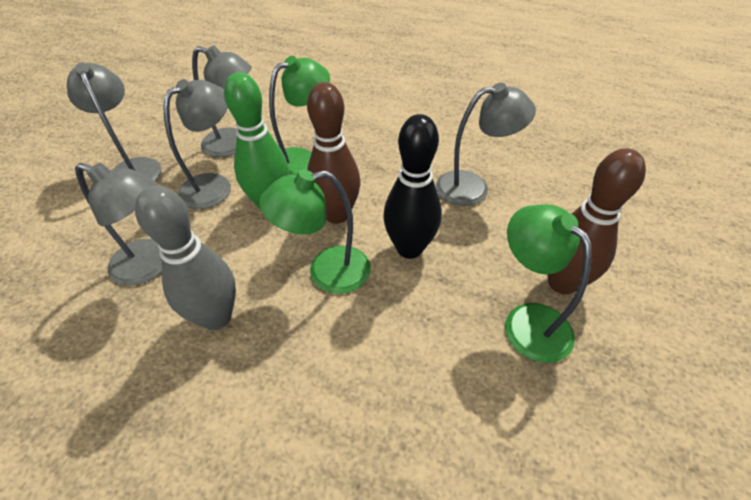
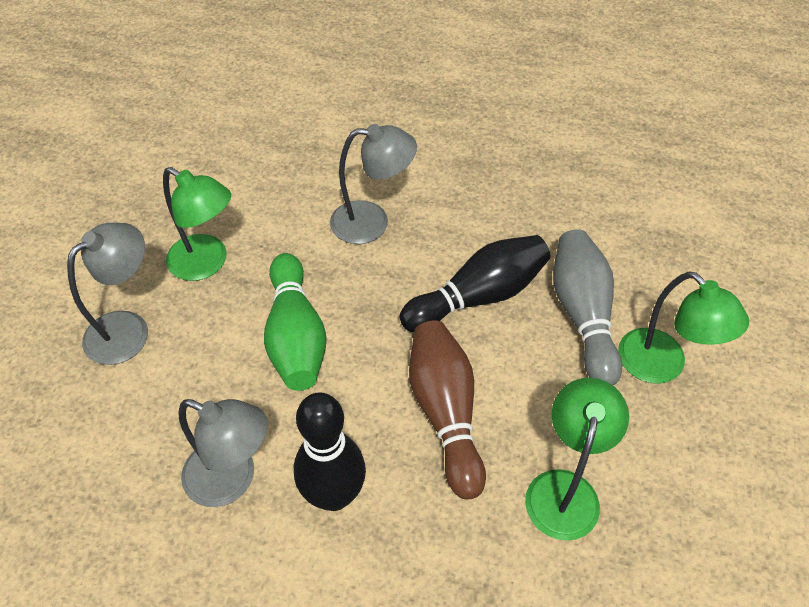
black bowling pin: [383,114,442,259] = 1 -> [294,392,366,511] [400,235,551,332] = 2
brown bowling pin: [307,82,361,224] [547,148,646,295] = 2 -> [409,320,486,499] = 1
grey lamp: [67,63,161,181] [75,163,162,286] [163,79,231,209] [192,45,252,157] [436,83,536,206] = 5 -> [67,223,148,365] [178,399,268,507] [330,124,417,244] = 3

